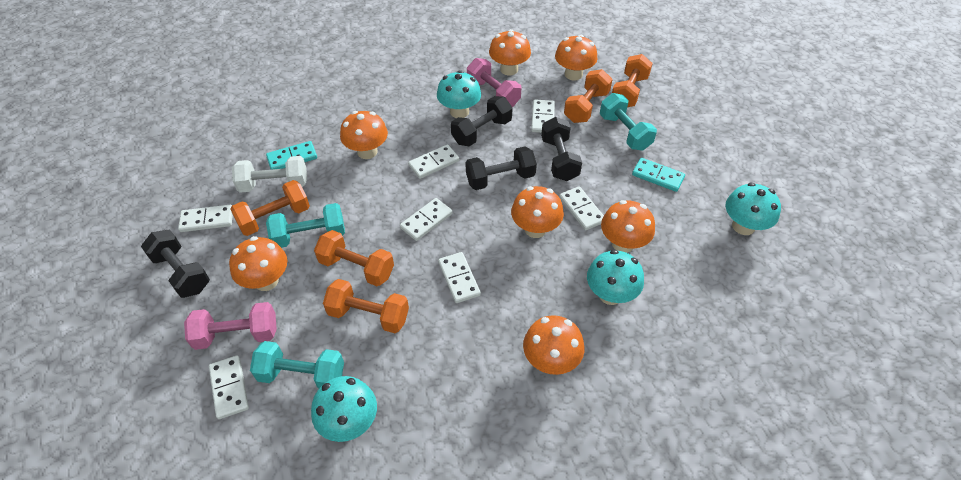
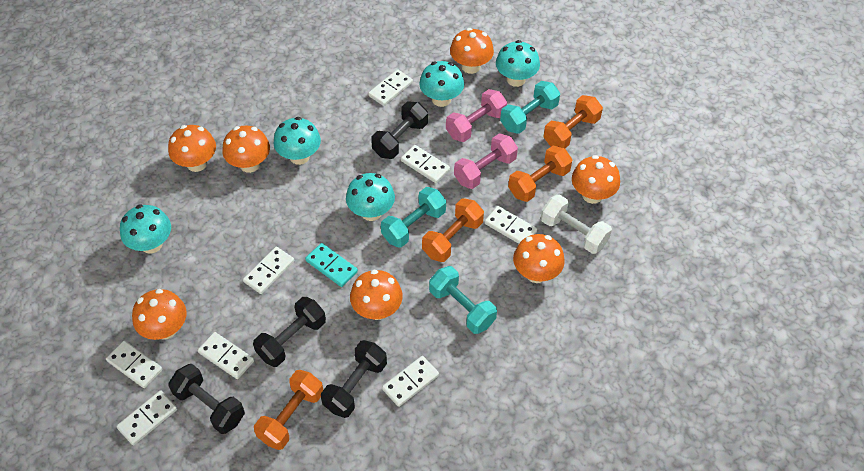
orange dumbbell: [230,180,310,236] [314,230,394,286] [323,279,409,333] [564,69,613,123] [612,54,653,107] = 5 -> [254,370,323,450] [422,198,484,262] [508,146,572,202] [544,95,603,148] = 4
turquoise domino: [266,141,317,170] [632,158,685,192] = 2 -> [305,243,358,287] = 1
turquoise mushroom: [311,376,377,442] [437,70,481,118] [587,250,644,305] [726,182,781,235] = 4 -> [120,205,171,254] [274,117,321,165] [346,173,395,221] [419,61,464,107] [496,40,540,87] = 5
white domino: [178,205,233,232] [209,355,249,419] [400,198,453,241] [408,144,459,179] [438,252,481,303] [531,100,555,133] [559,186,604,231] = 7 -> [106,340,163,388] [116,390,177,445] [198,332,254,379] [243,247,294,294] [368,69,413,106] [382,356,439,407] [401,145,450,183] [485,206,537,244] = 8

